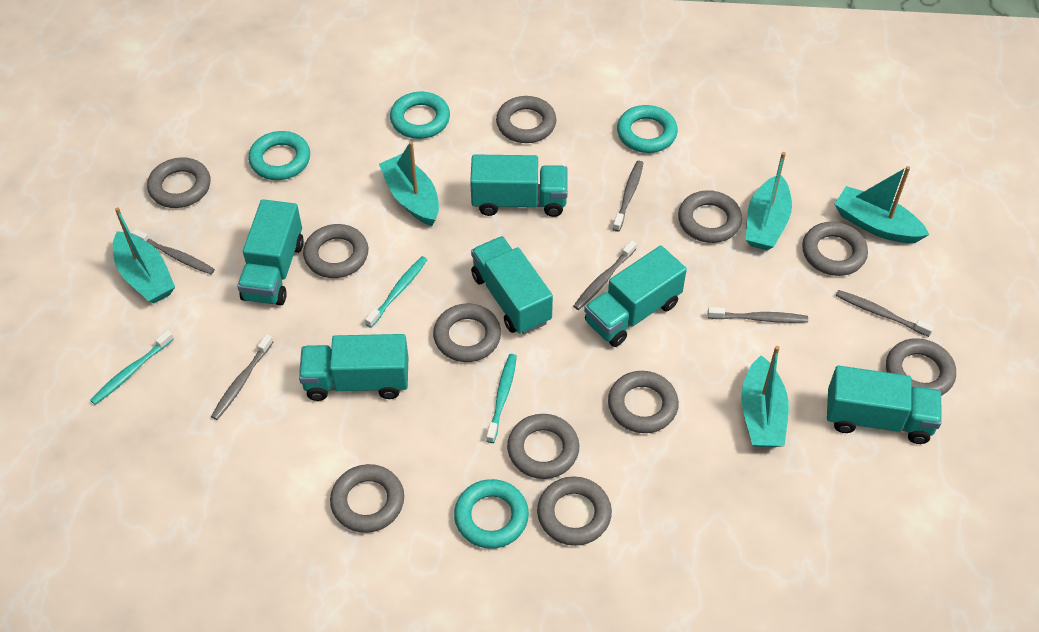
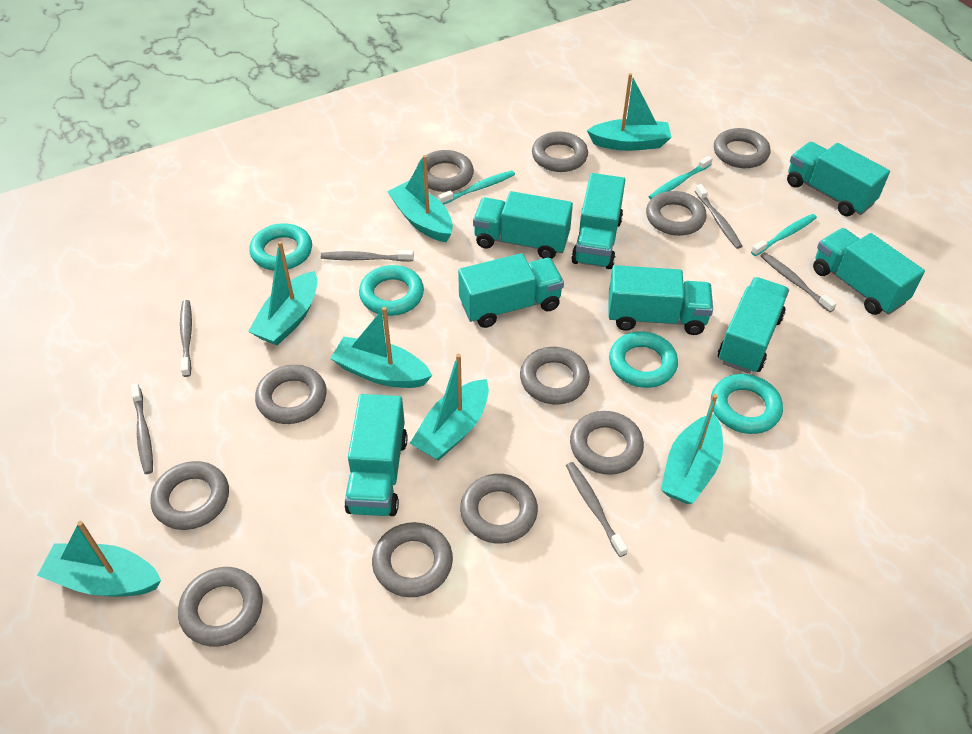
turquoise boat: [113,207,175,304] [379,141,439,226] [741,346,789,447] [746,152,792,250] [835,166,929,243] = 5 -> [37,521,161,597] [248,241,317,346] [330,307,432,388] [387,155,453,242] [410,354,489,461] [587,73,671,151] [661,394,723,504] = 7
turquoise truck: [237,199,304,305] [299,334,408,401] [470,154,568,217] [471,236,553,335] [584,246,687,347] [827,365,942,444] = 6 -> [344,394,408,516] [458,253,564,328] [473,191,573,259] [571,173,625,269] [609,265,713,335] [718,277,789,374] [787,142,890,216] [813,228,925,315] = 8

